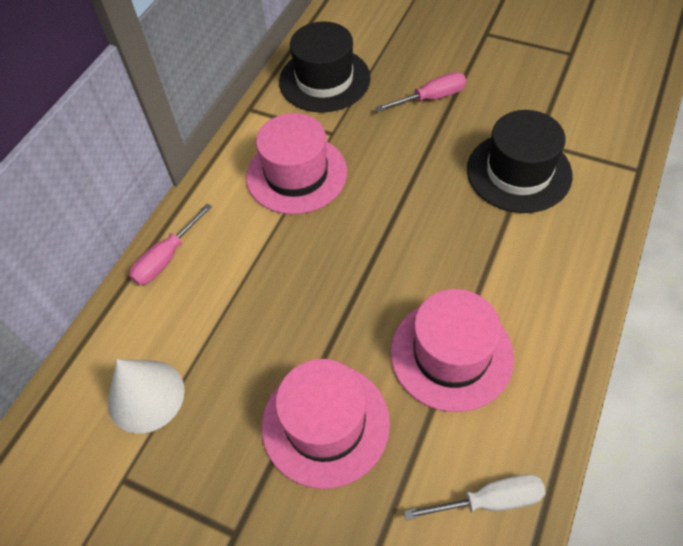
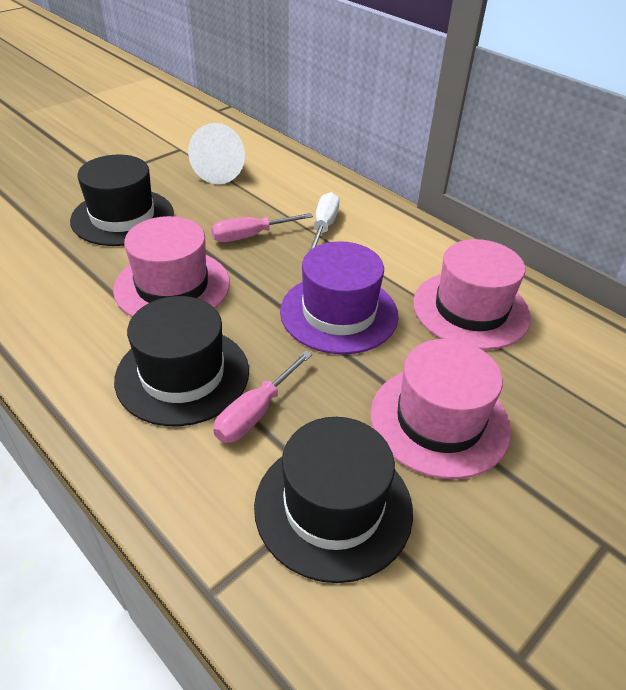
black hat: [279,21,371,112] [467,110,573,213] = 2 -> [70,155,174,246] [114,296,249,426] [254,417,413,583] = 3
purple hat: none = 0 -> [280,241,398,354] = 1

